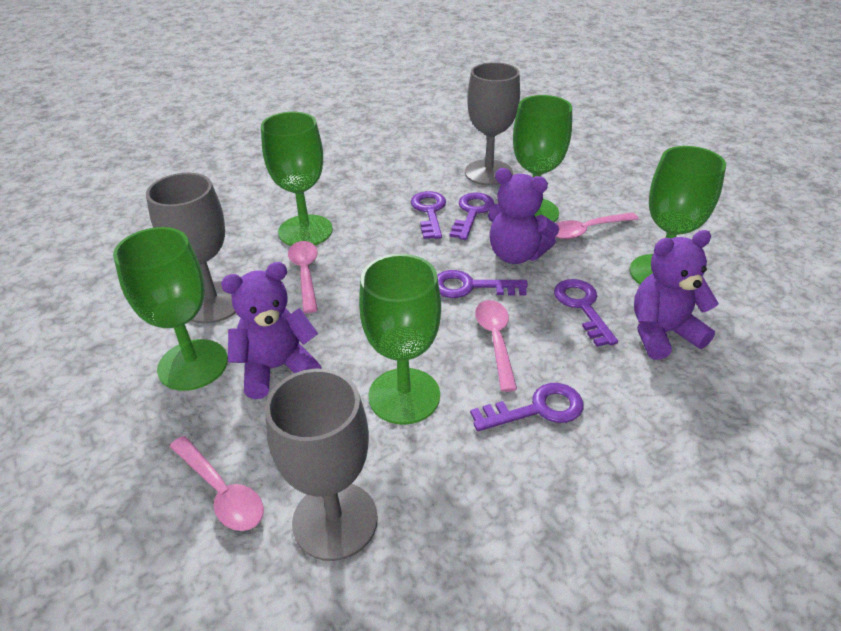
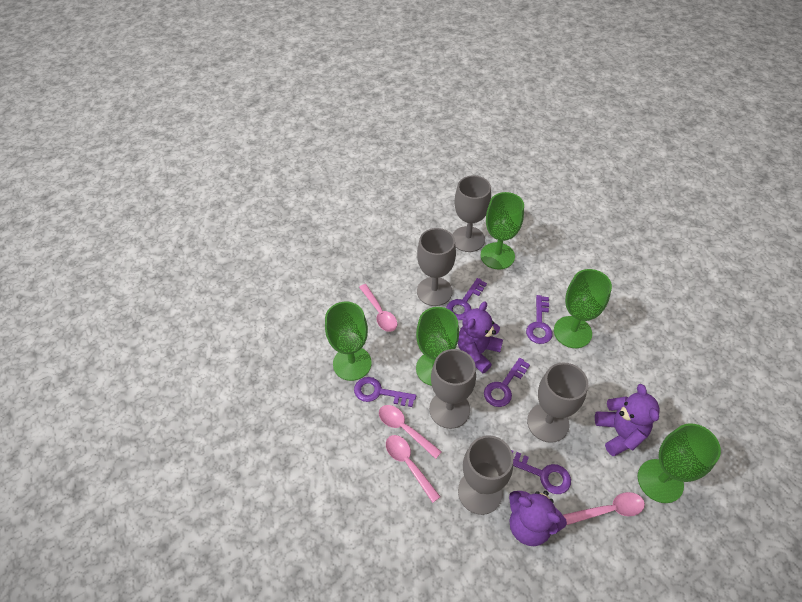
grey goblet: [146,173,236,324] [265,369,378,561] [465,62,520,186] = 3 -> [417,228,456,306] [429,349,476,429] [452,175,491,252] [458,435,513,515] [527,362,588,443] = 5

